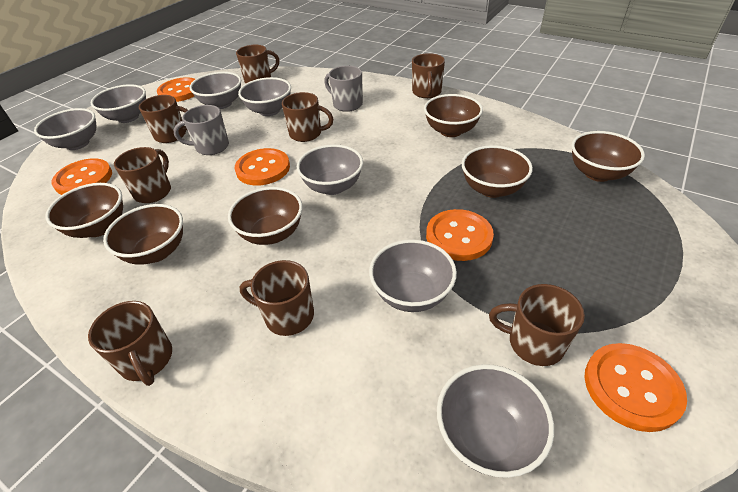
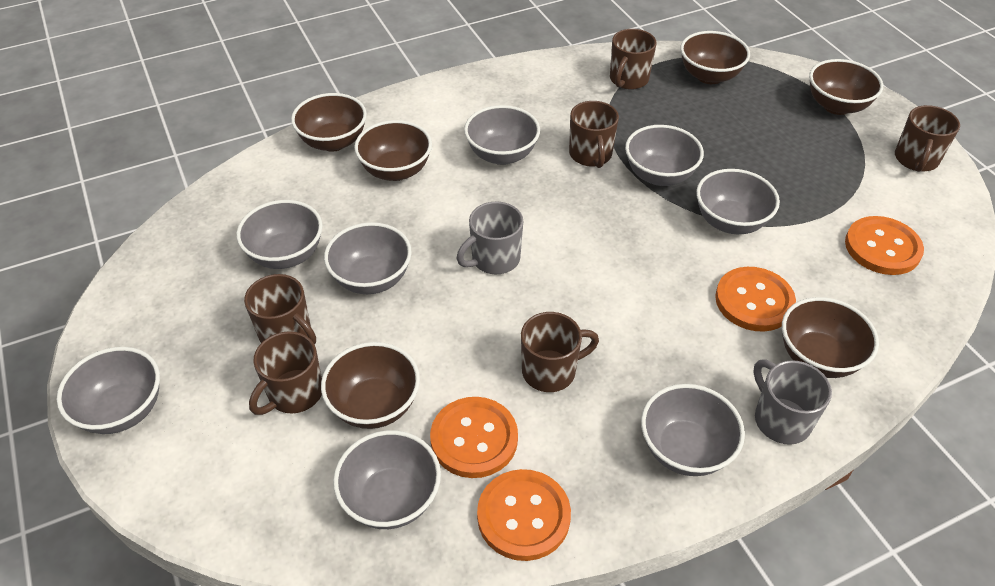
brown mug: [88,301,172,386] [114,147,171,203] [139,95,188,143] [236,45,279,83] [240,260,314,336] [282,92,333,142] [412,53,445,98] [489,284,585,366] = 8 -> [244,274,316,344] [249,331,322,415] [521,312,599,392] [569,101,619,168] [610,29,656,90] [895,105,960,172] = 6
grey bowl: [34,108,97,150] [91,84,146,123] [190,72,241,109] [238,77,291,116] [297,144,363,195] [369,240,457,312] [437,364,554,478] = 7 -> [57,347,160,434] [236,200,323,269] [324,222,412,294] [333,430,441,529] [464,105,540,165] [625,125,704,186] [641,384,745,476] [696,169,780,234] = 8
orange button: [51,158,112,195] [157,77,195,102] [235,148,290,186] [426,209,494,261] [585,343,687,432] = 5 -> [430,397,518,478] [477,469,571,561] [715,267,796,332] [845,216,924,275] = 4

